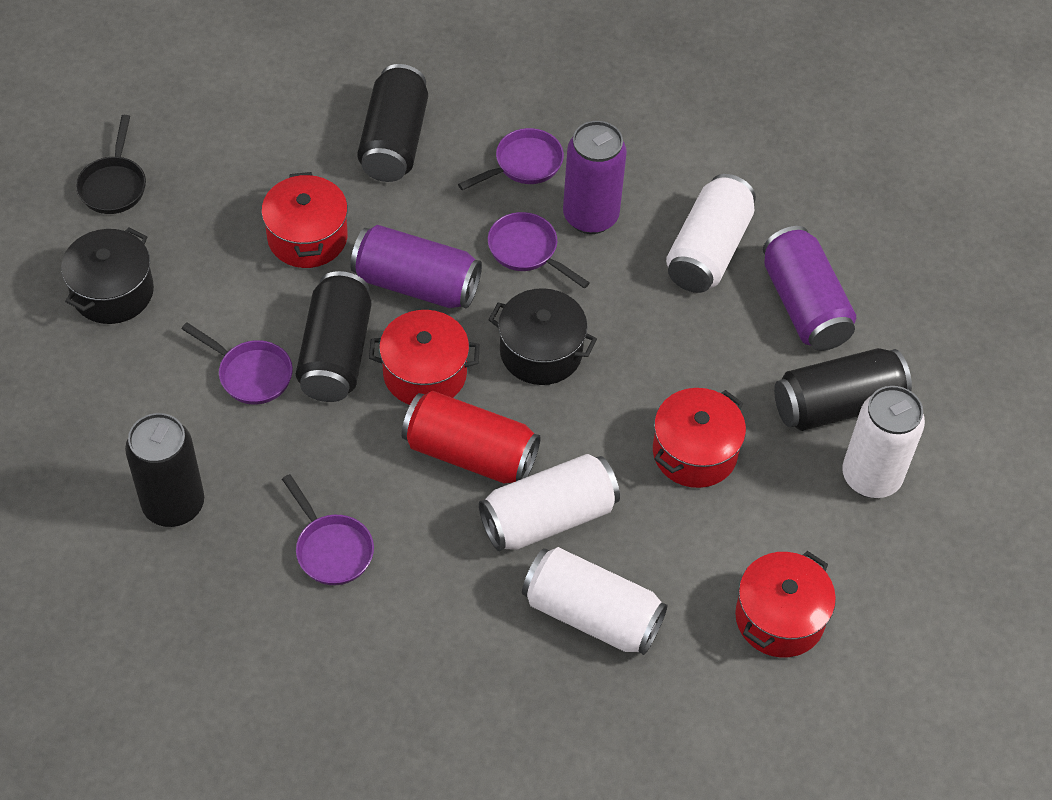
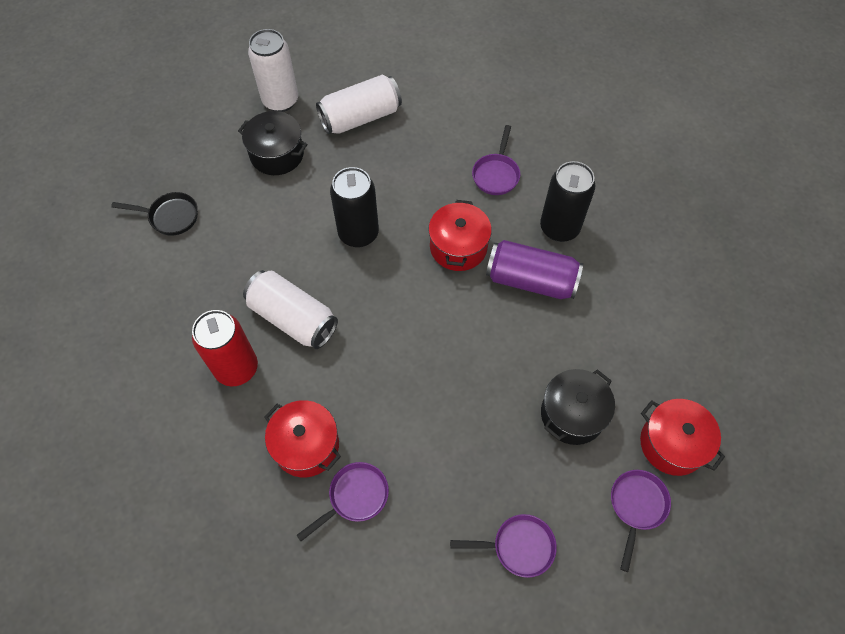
black can: [125,413,204,527] [296,271,372,402] [357,64,428,182] [774,348,912,431] = 4 -> [330,167,379,248] [540,161,595,242] = 2
purple can: [350,225,482,308] [563,121,627,234] [763,226,856,351] = 3 -> [486,240,583,299] = 1
red pot: [261,172,348,268] [369,310,480,405] [653,388,746,488] [735,551,836,658] = 4 -> [265,400,341,477] [428,200,492,271] [640,399,725,476] = 3
white can: [479,454,620,551] [522,547,667,655] [666,174,756,293] [842,386,925,498] = 4 -> [243,270,338,349] [248,29,298,112] [316,75,402,134] = 3

